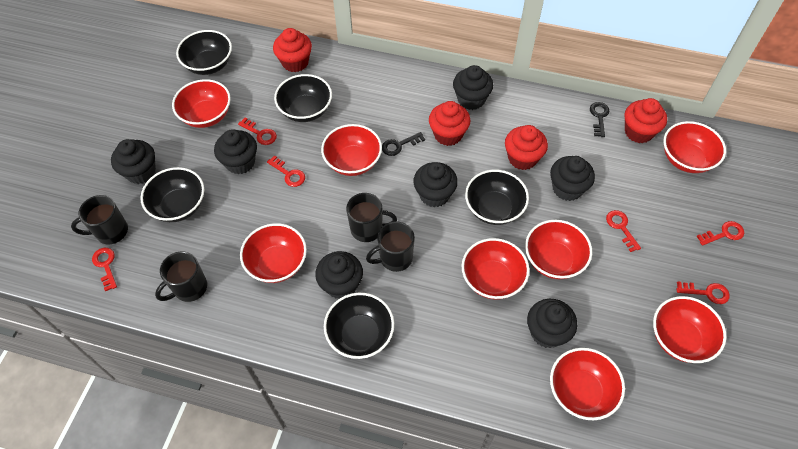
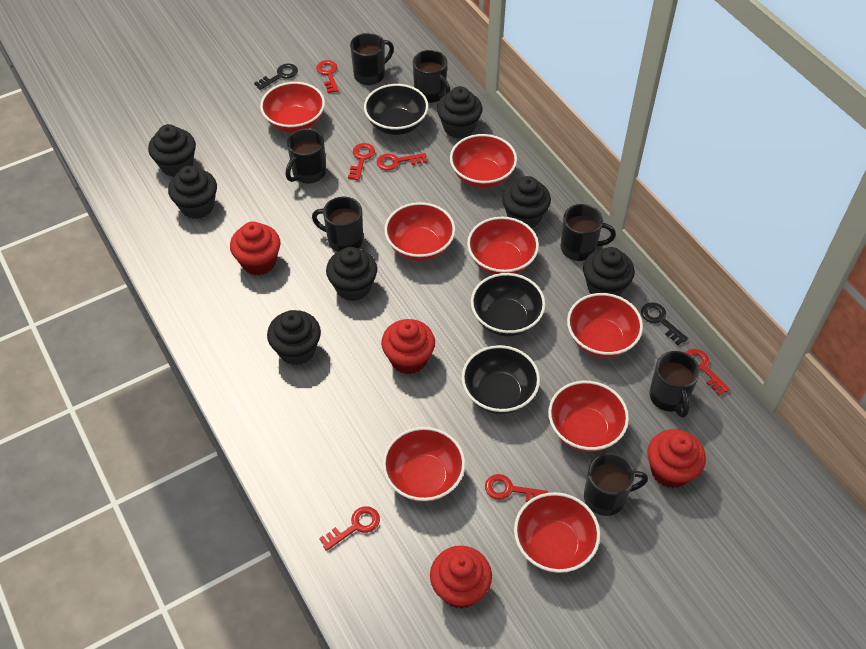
black bowl: [140,167,204,222] [176,30,232,75] [274,74,332,122] [324,293,394,359] [465,170,529,225] = 5 -> [364,84,428,135] [461,345,540,414] [471,273,545,336] = 3
black mug: [71,195,128,244] [155,251,207,302] [346,193,397,242] [366,221,415,272] = 4 -> [286,128,326,184] [312,197,363,252] [350,33,394,85] [413,50,450,103] [561,204,616,261] [584,453,648,516] [649,351,700,418] = 7

